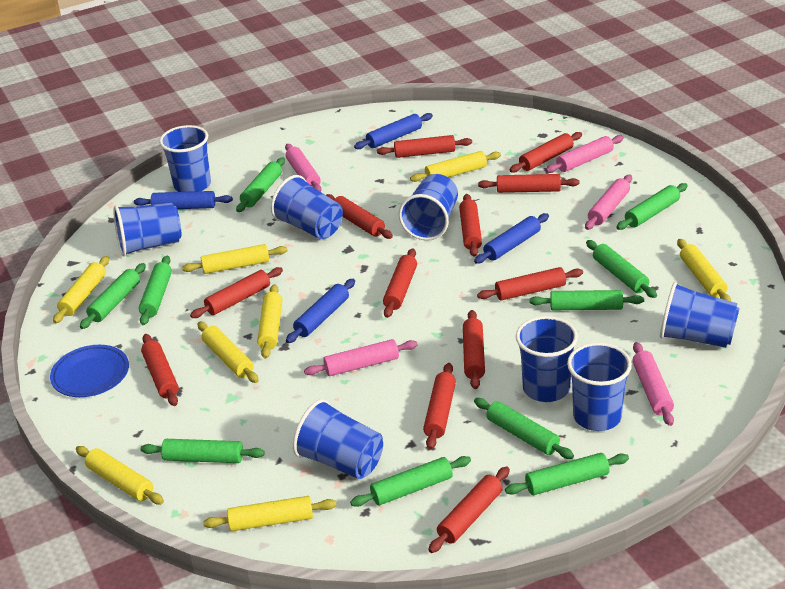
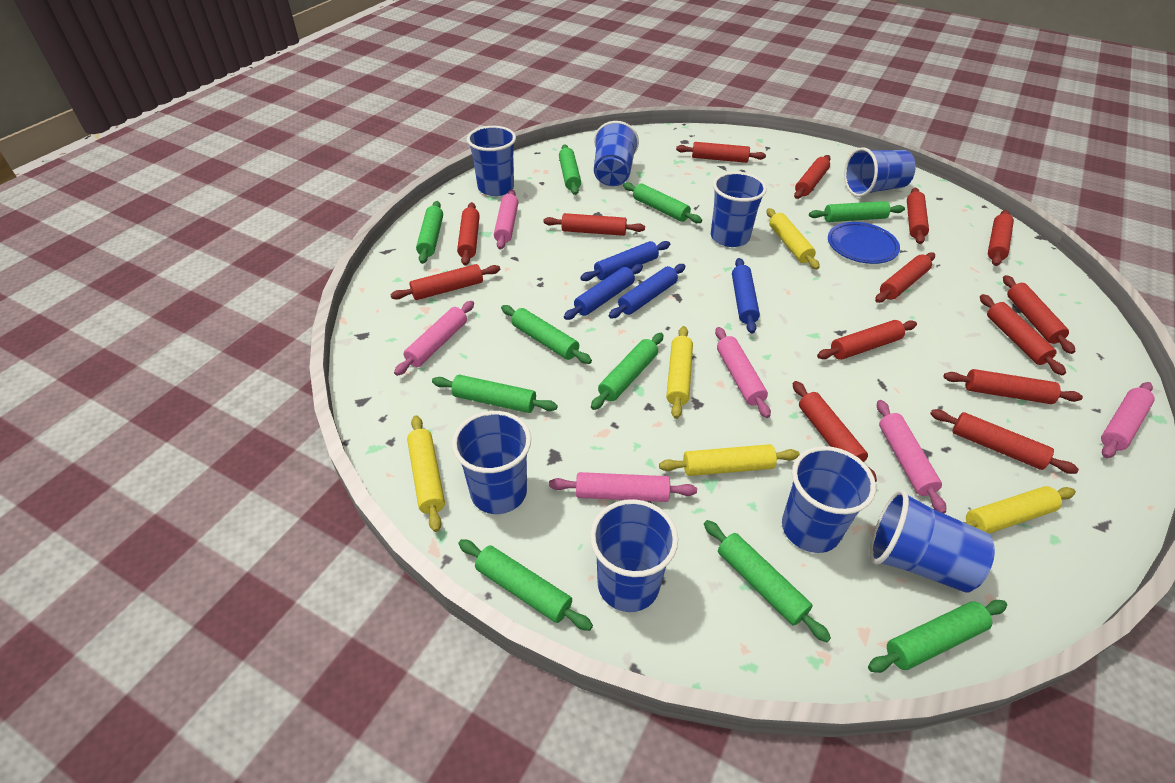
pink rolling pin: [285,144,321,192] [304,339,418,376] [546,135,624,173] [585,175,632,230] [632,342,674,426] = 5 -> [394,301,474,376] [494,189,518,250] [549,472,697,502] [715,327,771,418] [877,400,946,513] [1101,382,1155,458] = 6
red rolling pin: [141,334,179,406] [190,267,283,318] [326,194,393,239] [377,135,472,158] [383,248,417,318] [423,363,456,449] [428,466,510,553] [459,194,482,257] [463,310,485,389] [477,267,583,301] [478,174,579,193] [510,132,582,173] = 12 -> [390,264,500,300] [457,202,480,266] [543,213,645,236] [676,142,766,163] [793,381,877,482] [794,155,831,199] [817,320,917,360] [875,252,935,303] [907,188,929,244] [930,409,1079,474] [944,369,1083,404] [980,294,1066,375] [988,210,1014,266] [1003,275,1075,354] = 14
yellow rolling pin: [53,256,109,323] [76,446,164,504] [182,244,288,274] [198,322,259,383] [203,496,337,531] [257,284,282,359] [410,151,501,182] [677,239,731,301] = 8 -> [407,415,445,532] [659,444,800,476] [666,326,693,419] [767,208,820,270] [964,486,1076,534] = 5

